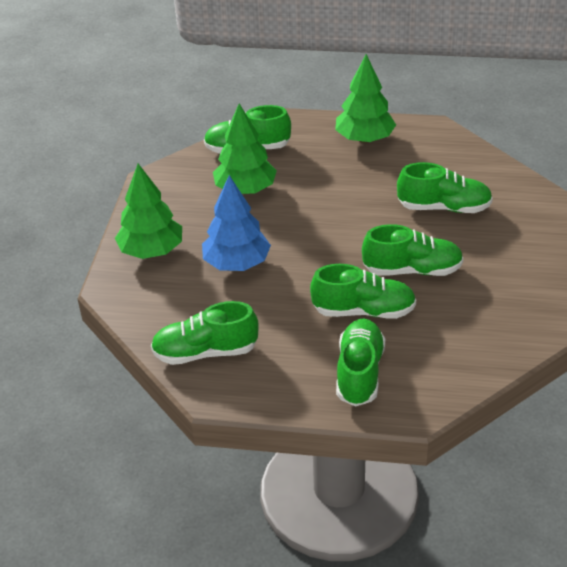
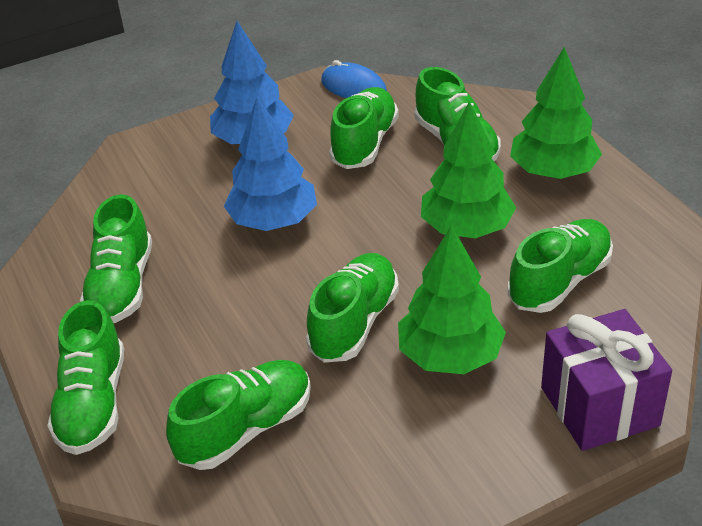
blue mouse: none = 0 -> [321,60,387,98] = 1
blue tree: [202,175,271,271] = 1 -> [210,21,294,144] [224,97,317,231] = 2
green shoe: [151,301,259,365] [204,105,291,154] [310,264,416,319] [336,319,385,407] [362,224,464,276] [397,162,493,213] = 6 -> [47,300,124,455] [80,194,152,323] [166,360,311,470] [306,253,399,363] [329,87,399,169] [414,67,501,161] [508,219,613,313] = 7
purple gift: none = 0 -> [541,309,672,451] = 1

